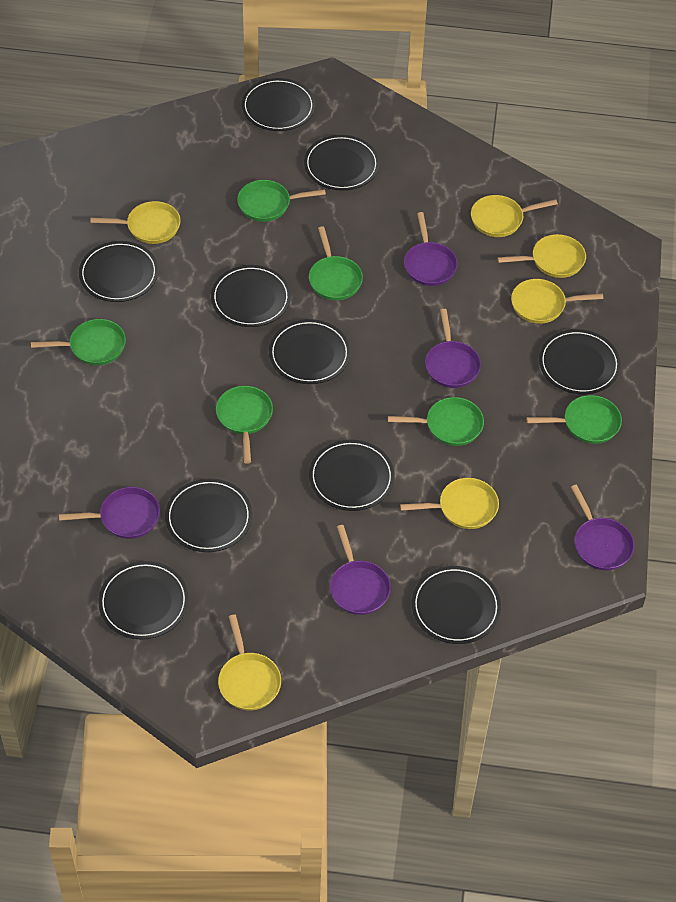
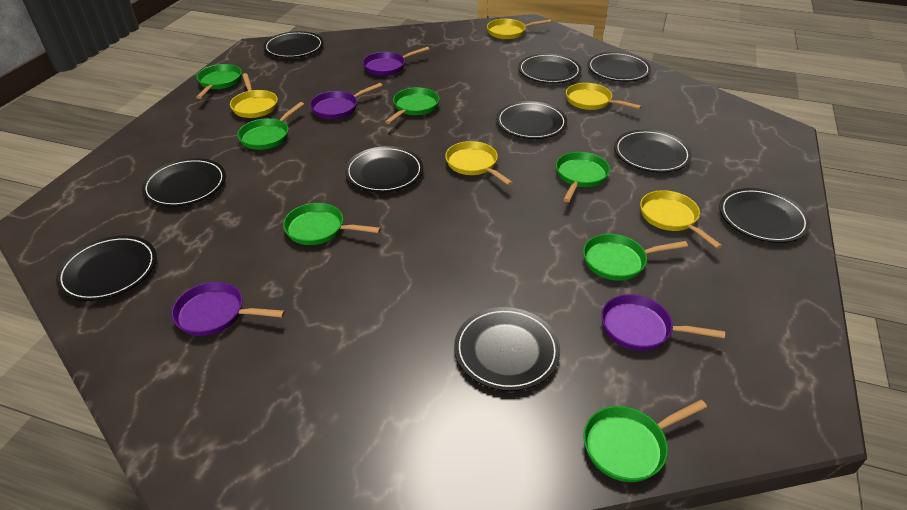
green pan: [31,319,126,365] [216,386,273,464] [237,180,326,222] [309,226,363,300] [388,397,484,446] [526,395,622,444] = 6 -> [196,64,242,99] [237,102,304,150] [283,203,381,245] [385,87,440,124] [556,152,610,202] [583,234,688,281] [583,400,707,482] = 7
purple pan: [59,487,160,539] [330,525,391,615] [404,212,458,286] [425,309,481,388] [571,485,634,570] = 5 -> [171,282,285,336] [310,83,382,119] [362,47,429,76] [601,294,725,351] = 4
yellow pan: [90,201,181,244] [218,615,281,710] [400,478,499,529] [471,195,558,237] [497,234,586,278] [511,279,603,324] = 6 -> [230,73,278,118] [445,141,513,185] [487,19,551,40] [566,83,642,110] [640,190,722,249] = 5

